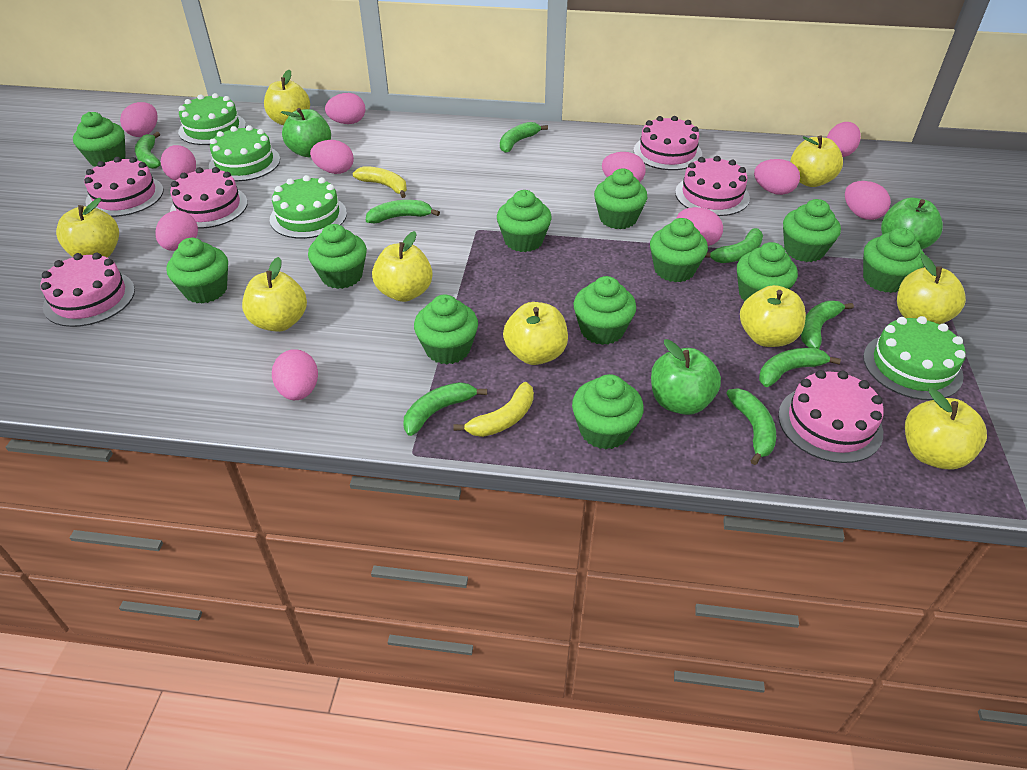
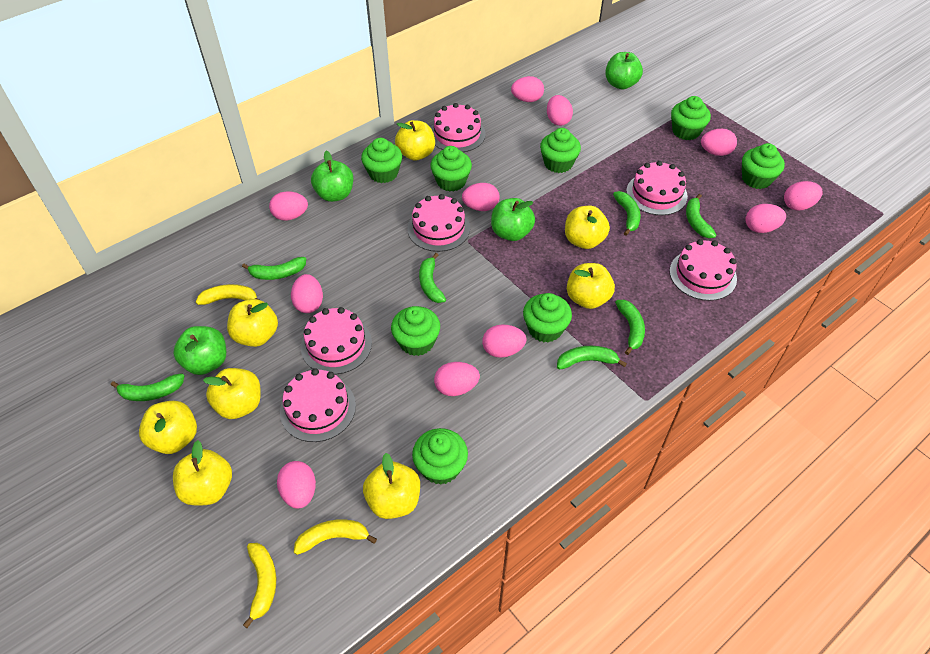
green apple: [281,108,331,157] [651,339,721,415] [881,198,943,250] = 3 -> [173,326,226,375] [311,151,353,202] [491,198,535,241] [605,52,643,90] = 4
green banana: [135,132,161,169] [366,200,440,224] [403,382,487,436] [500,122,548,153] [705,228,763,263] [726,388,776,465] [759,348,841,387] [801,301,854,349] = 8 -> [111,373,184,401] [242,257,306,280] [419,253,446,303] [557,346,627,369] [613,191,641,236] [615,300,645,355] [686,194,716,238] = 7
green cake: [178,93,246,145] [209,125,280,181] [270,175,347,239] [863,316,966,400] = 4 -> none = 0
green cupcake: [73,112,126,167] [166,238,228,304] [308,224,367,289] [414,294,478,364] [497,190,552,252] [572,374,644,449] [573,276,636,345] [594,169,647,229] [650,218,708,282] [737,242,798,302] [783,199,841,262] [863,228,925,293] = 12 -> [361,138,402,183] [391,306,440,356] [412,428,468,485] [430,146,472,192] [523,293,572,343] [540,128,581,173] [671,96,711,140] [742,143,785,189] = 8
yellow apple: [56,198,119,258] [242,257,307,332] [264,70,310,125] [372,231,433,302] [503,302,568,365] [740,285,806,347] [790,135,843,187] [897,254,966,324] [905,388,987,469] = 9 -> [139,401,197,454] [173,440,232,506] [203,368,261,419] [227,299,278,347] [363,453,420,519] [395,120,435,161] [565,206,610,249] [567,263,615,309] = 8
yellow banana: [353,166,407,198] [454,382,534,437] = 2 -> [196,284,259,305] [243,543,276,628] [294,519,377,555] = 3

